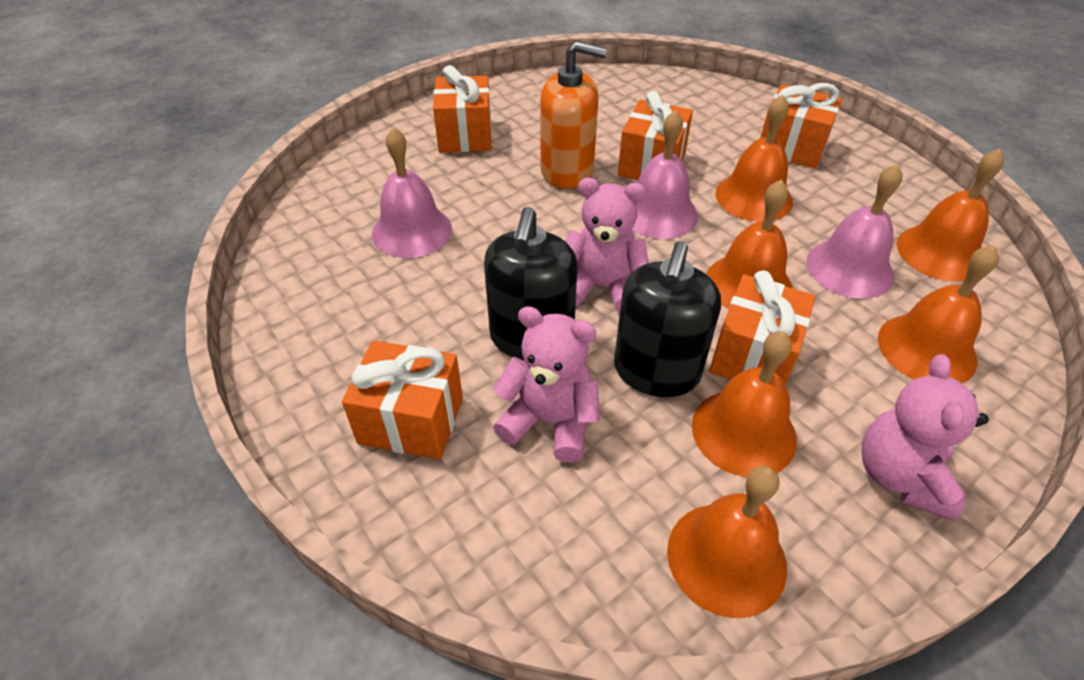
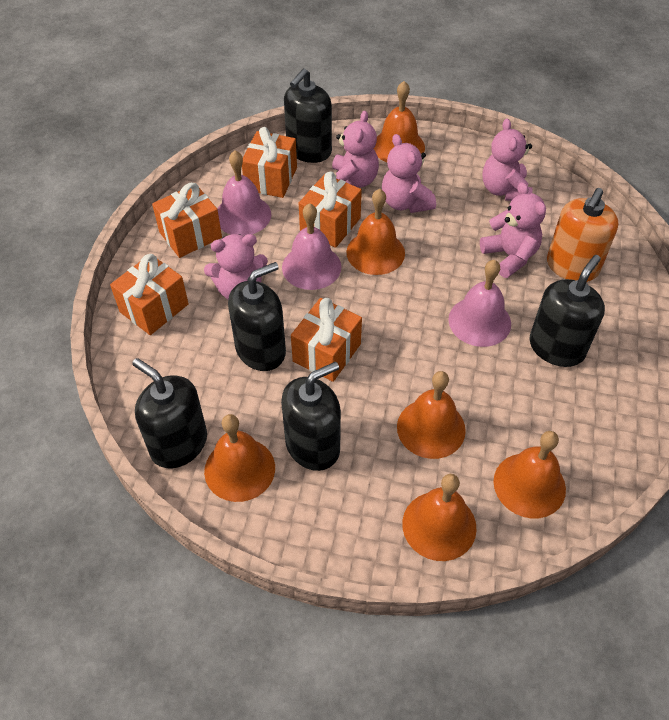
black soap dispenser: [484,207,577,360] [614,241,721,397] = 2 -> [132,358,207,468] [228,262,286,371] [281,362,341,471] [284,69,332,163] [529,255,605,367] = 5
pink teddy bear: [493,306,600,463] [565,178,649,313] [862,354,989,521] = 3 -> [204,234,268,300] [332,111,379,188] [382,134,436,213] [480,182,546,278] [483,118,533,201] = 5

